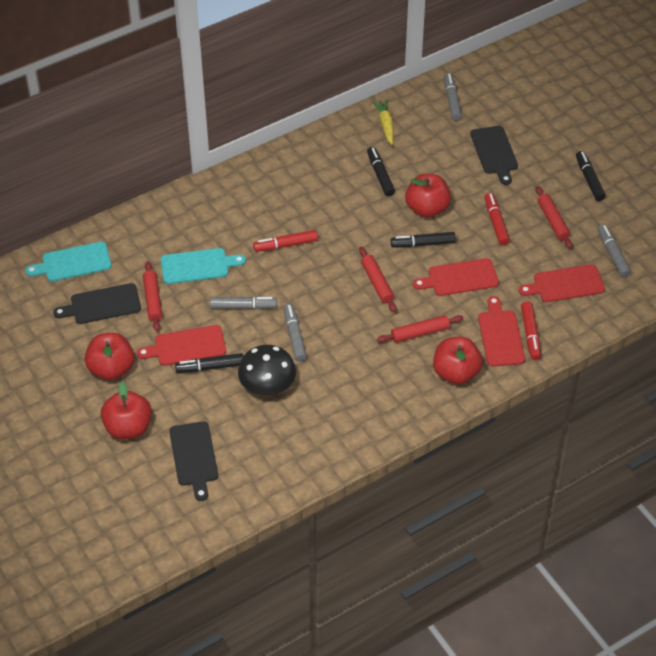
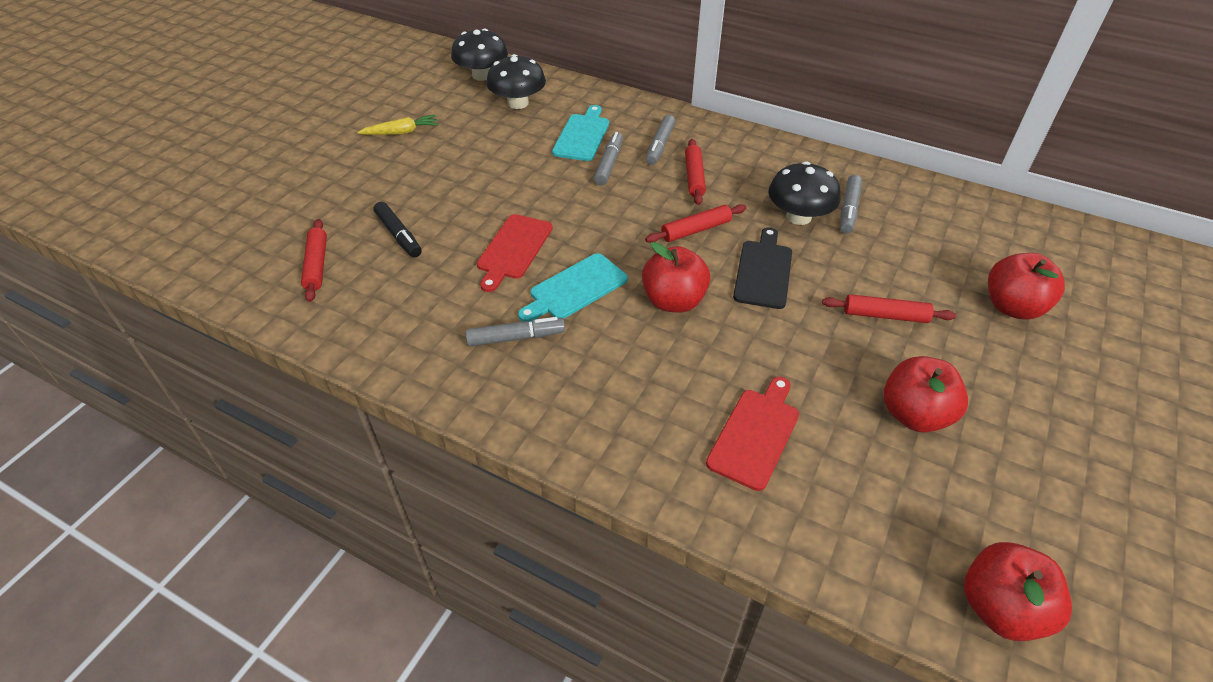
black cutting board: [53,283,141,324] [169,421,218,501] [470,126,518,185] = 3 -> [733,227,792,309] = 1
black marker: [175,353,244,373] [367,147,395,196] [391,232,456,248] [576,151,606,201] = 4 -> [373,202,422,258] = 1
black mushroom: [238,345,296,395] = 1 -> [451,29,508,81] [486,54,546,109] [768,161,841,225] = 3
red cutting board: [137,325,226,366] [413,258,499,296] [478,296,525,367] [519,264,605,302] = 4 -> [477,214,553,292] [706,377,799,491] = 2
red marker: [253,230,318,252] [485,193,510,245] [521,301,541,360] = 3 -> none = 0

